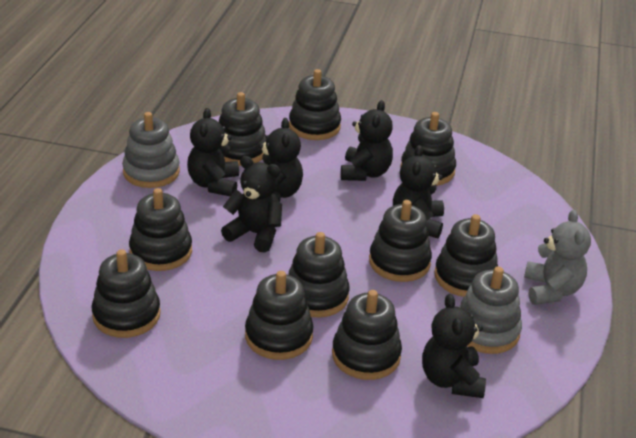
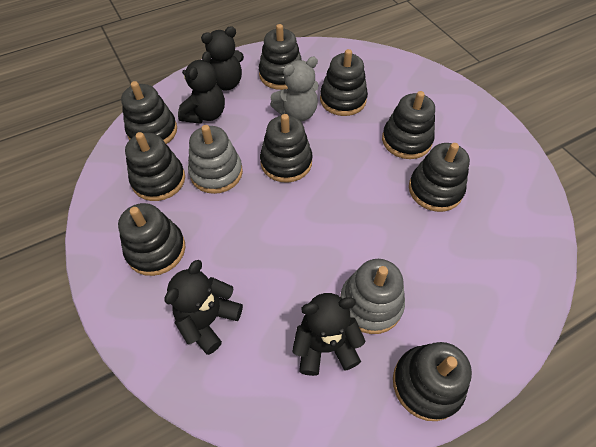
black stacking toy: [92,249,161,338] [129,188,192,271] [219,92,267,166] [245,271,313,360] [288,232,350,318] [289,69,341,140] [332,290,402,380] [369,200,432,282] [400,112,456,186] [434,214,498,297] = 10 -> [118,203,185,276] [121,81,177,144] [125,132,185,201] [259,24,301,90] [260,114,313,183] [320,49,368,116] [382,91,435,159] [393,342,472,421] [409,143,470,212] = 9
black teddy bear: [187,108,239,196] [221,156,282,253] [259,118,303,202] [341,100,393,181] [393,145,444,238] [422,294,486,398] = 6 -> [164,260,243,355] [178,51,225,124] [201,26,244,90] [292,293,366,376] = 4

